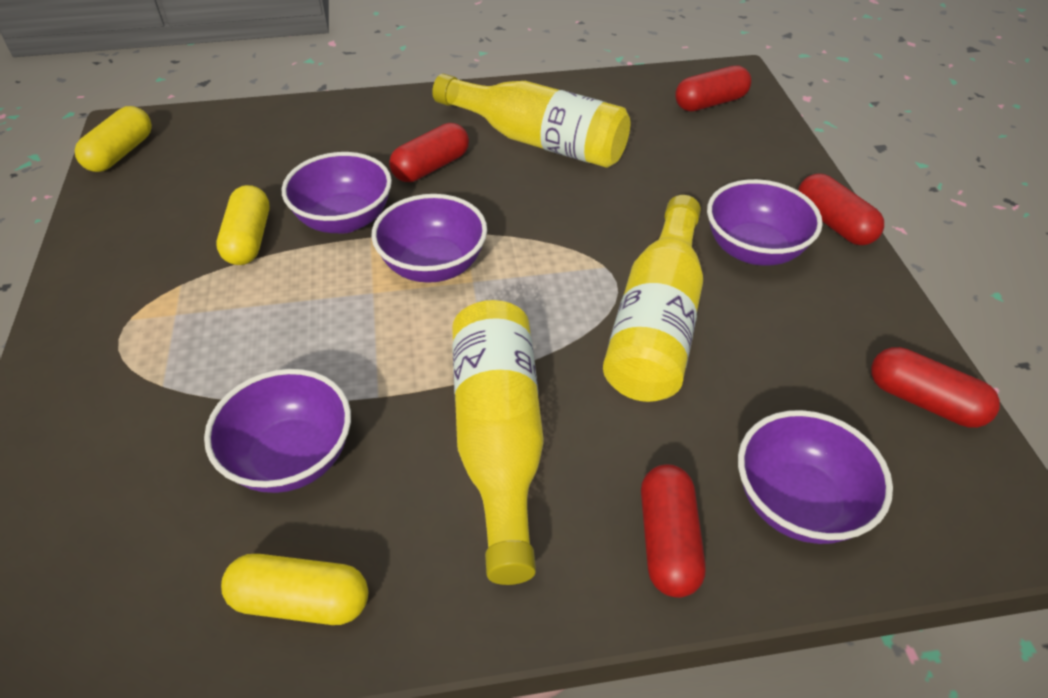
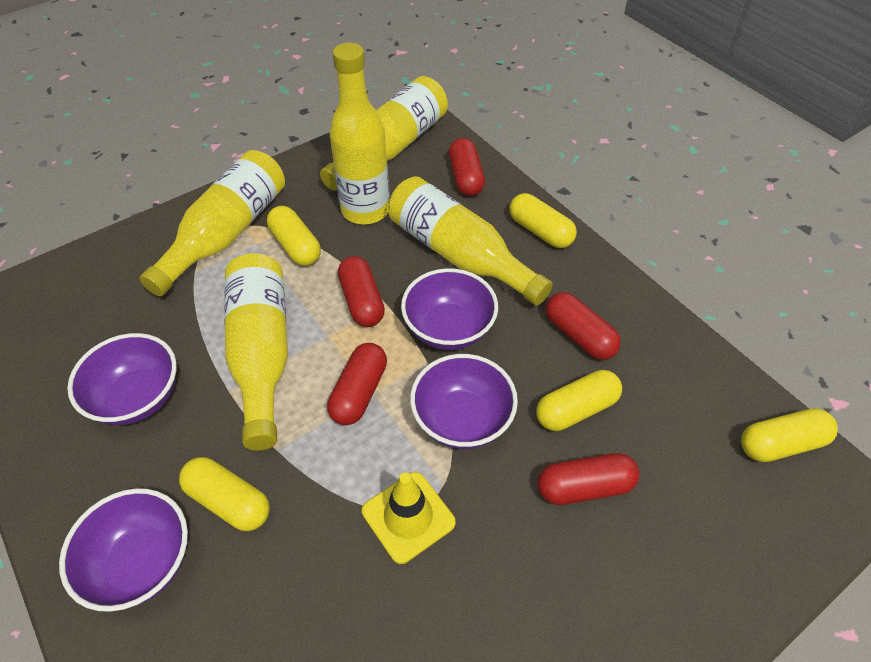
purple bowl: [204,369,351,493] [282,152,392,234] [371,194,487,283] [707,179,823,266] [738,410,893,544] = 5 -> [59,488,188,612] [67,333,177,425] [401,268,498,350] [410,354,518,449] = 4
yellow bottle: [432,74,630,168] [452,300,544,585] [603,195,703,402] = 3 -> [139,150,285,296] [224,253,288,451] [320,76,448,191] [330,43,390,225] [388,176,553,305] = 5
yellow capsule: [75,106,152,172] [216,185,269,265] [221,554,368,625] = 3 -> [179,457,270,531] [267,206,321,266] [509,193,577,248] [536,370,622,431] [741,408,838,462] = 5
yellow traffic cone: none = 0 -> [362,472,455,564] = 1

